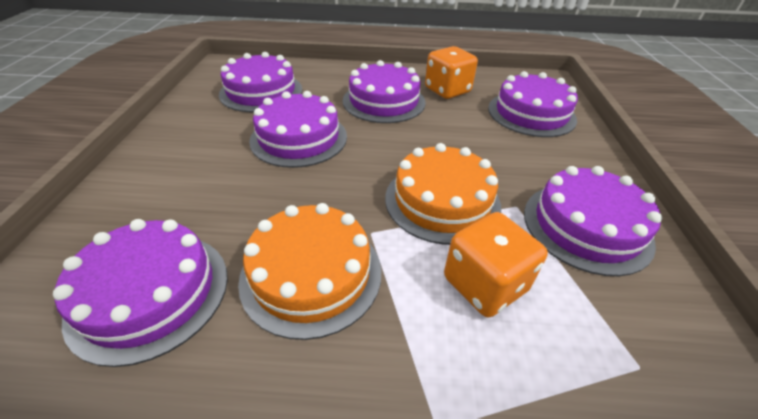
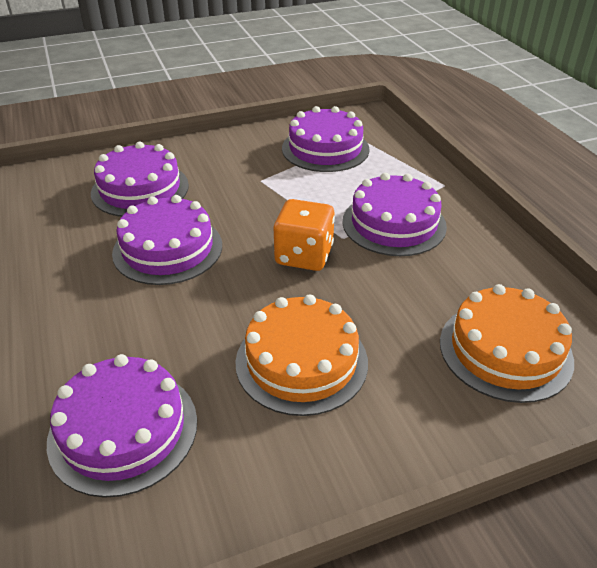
orange dice: [425,46,478,99] [444,212,548,317] = 2 -> [274,199,335,271] = 1
purple cake: [53,219,228,367] [219,52,302,112] [249,91,347,168] [343,60,426,123] [488,71,578,137] [524,166,662,276] = 6 -> [47,354,197,498] [91,142,189,217] [112,195,222,285] [282,106,370,172] [342,173,447,256] = 5

